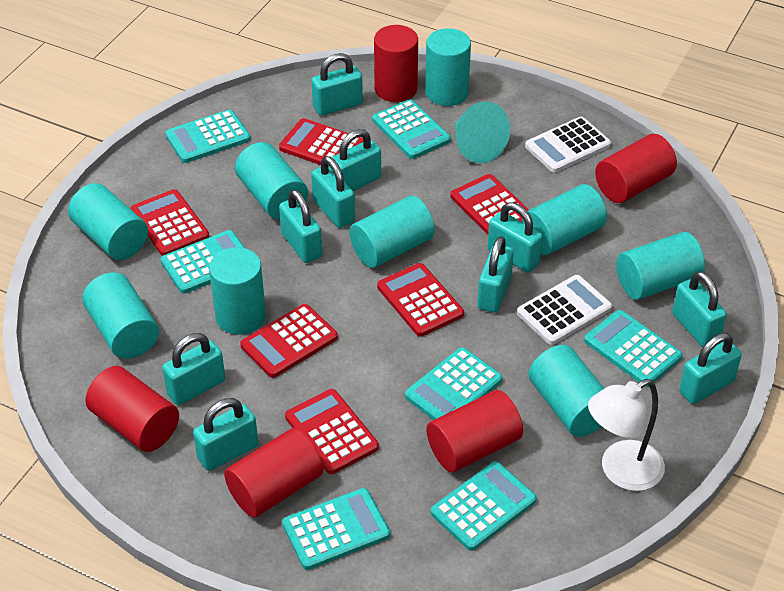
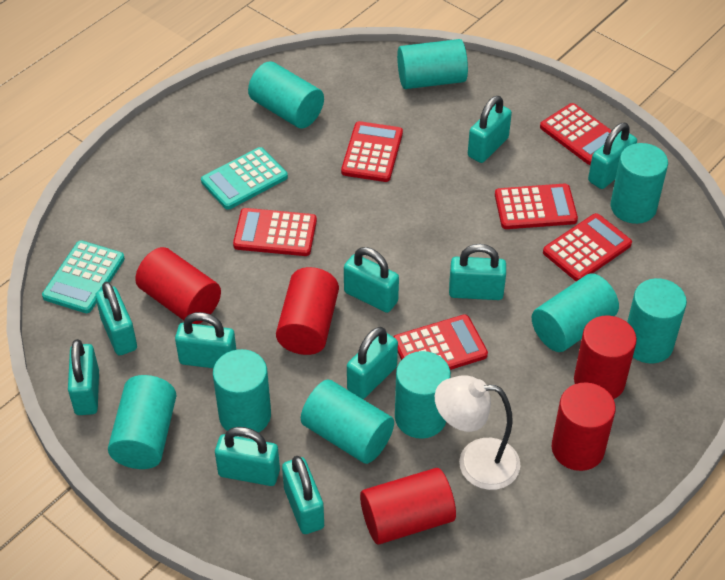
turquoise calculator: [161,230,245,294] [165,110,250,163] [282,488,390,570] [372,99,451,159] [405,347,502,420] [431,461,537,551] [584,310,682,387] = 7 -> [42,240,125,313] [201,147,288,210] = 2
turquoise cone: [455,101,510,163] = 1 -> none = 0
white calculator: [517,275,612,345] [525,117,611,173] = 2 -> none = 0

